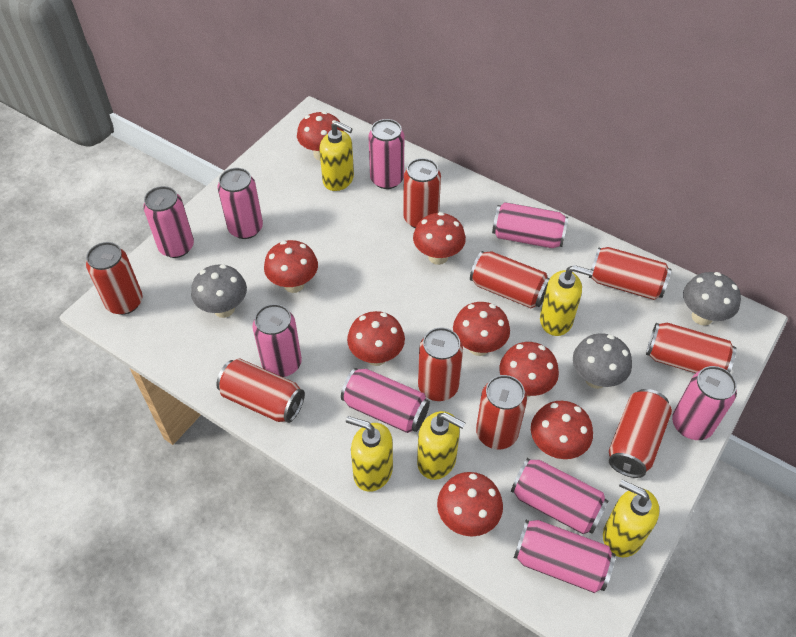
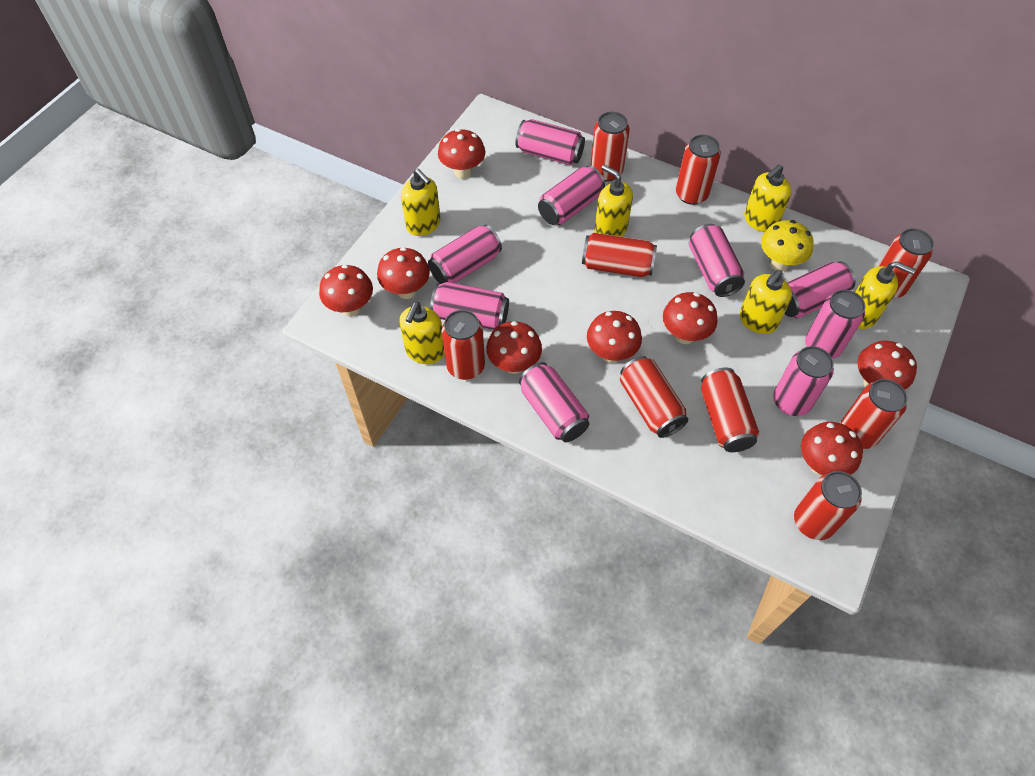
grey mushroom: [191,264,247,318] [573,333,632,389] [683,272,741,326] = 3 -> none = 0
yellow mushroom: none = 0 -> [761,220,814,271] = 1
yellow soap dispenser: [319,121,354,191] [346,416,393,492] [417,411,465,480] [540,265,593,336] [603,480,659,557] = 5 -> [399,302,445,364] [401,169,441,236] [594,165,633,237] [740,270,792,334] [744,165,792,232] [855,261,916,329] = 6

